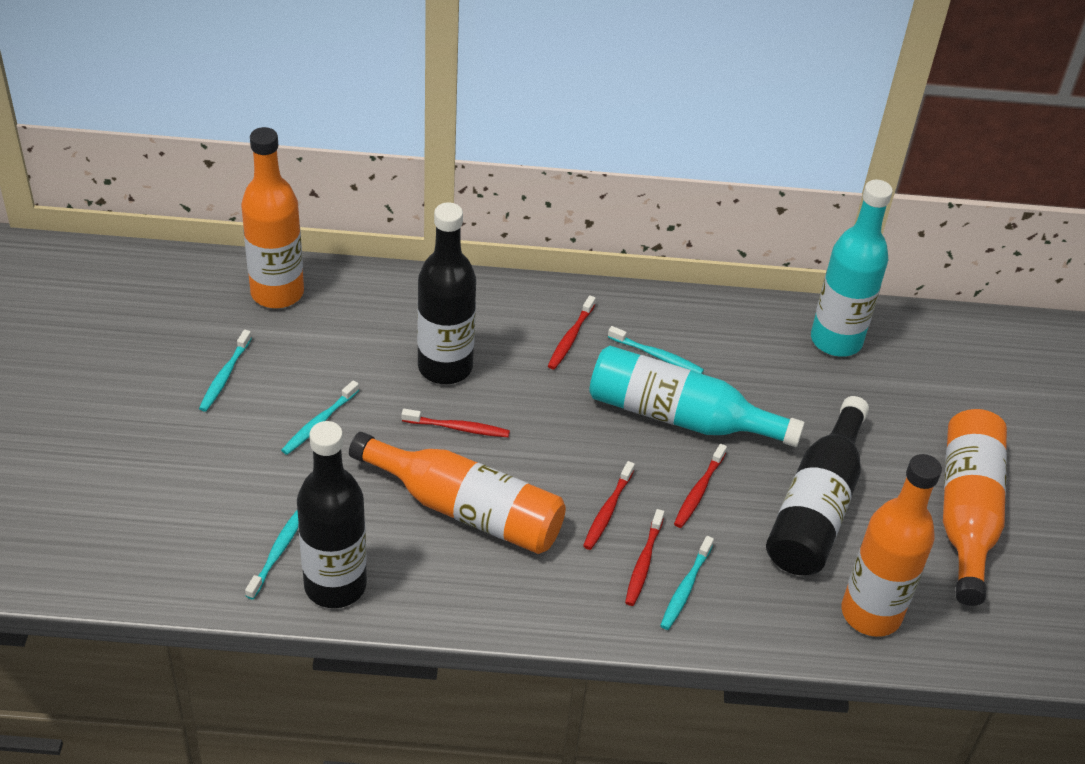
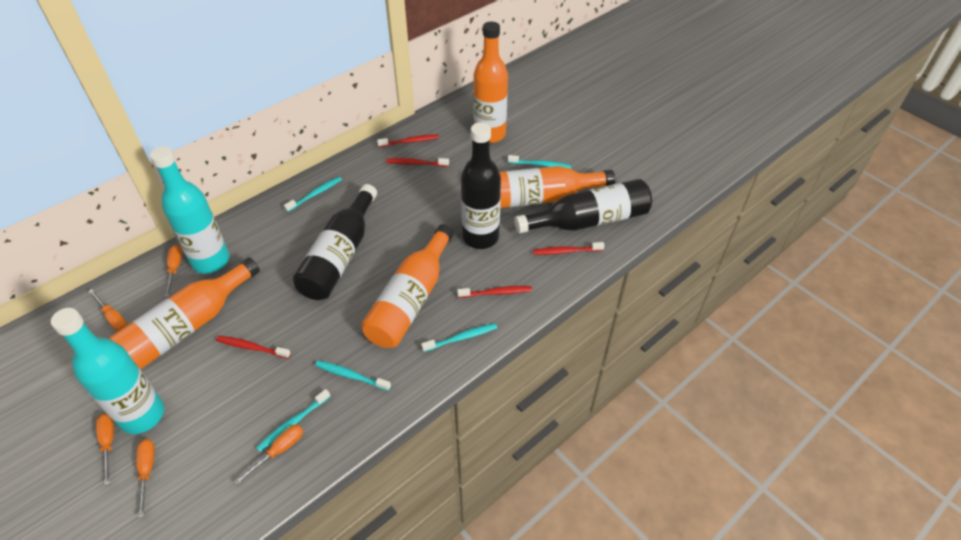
orange screwdriver: none = 0 -> [89,289,128,332] [96,413,114,486] [136,439,155,518] [165,245,182,297] [234,424,303,485] = 5

